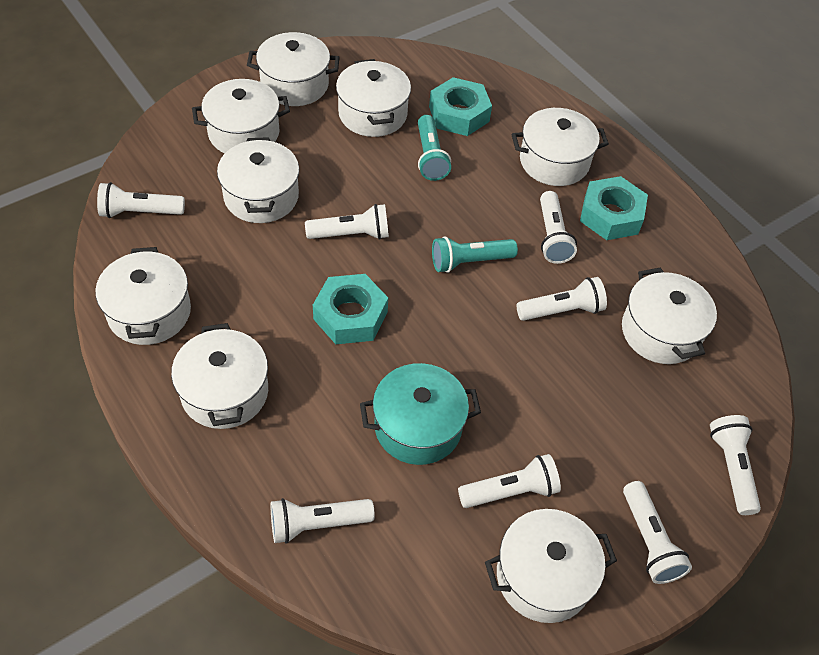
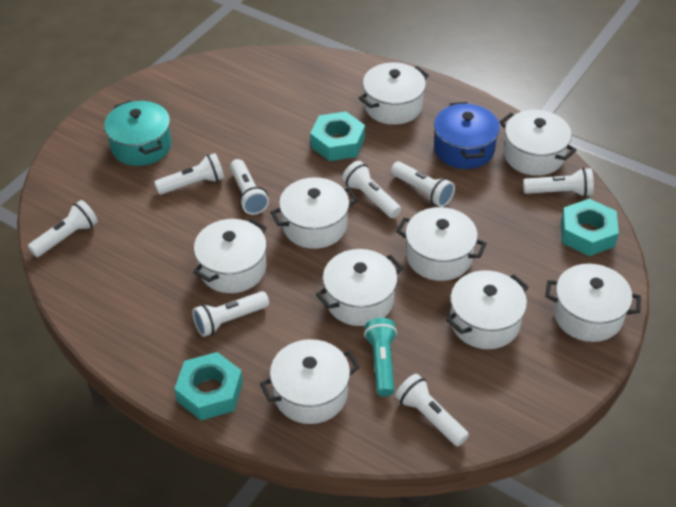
blue pot: none = 0 -> [434,102,500,169] = 1
turquoise flashlight: [418,115,451,181] [432,236,518,273] = 2 -> [364,318,397,397] = 1

